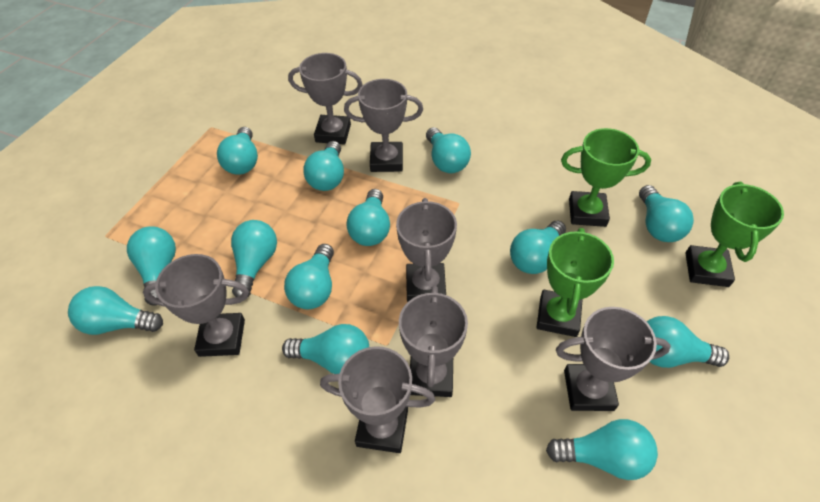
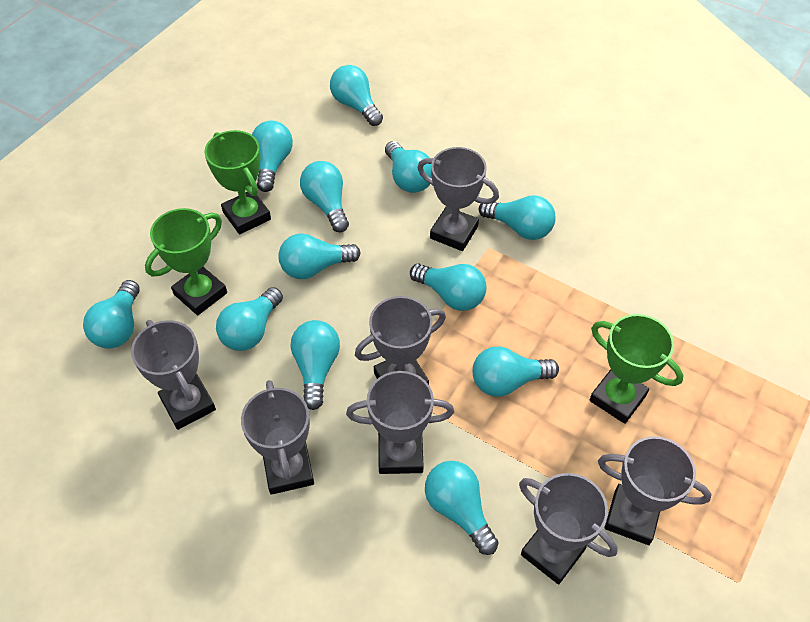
turquoise light bulb: [68,286,163,335] [127,226,176,306] [217,127,258,175] [231,220,277,297] [282,324,369,374] [284,244,334,309] [303,141,344,191] [346,189,390,246] [426,127,471,173] [510,221,566,274] [546,419,658,480] [639,185,694,242] [647,316,729,368] = 13 -> [83,280,140,349] [216,287,283,351] [252,121,293,192] [278,233,361,279] [291,320,340,410] [300,161,349,232] [330,65,383,126] [385,141,432,193] [410,264,487,311] [425,461,499,555] [473,346,559,397] [479,195,556,240] = 12

